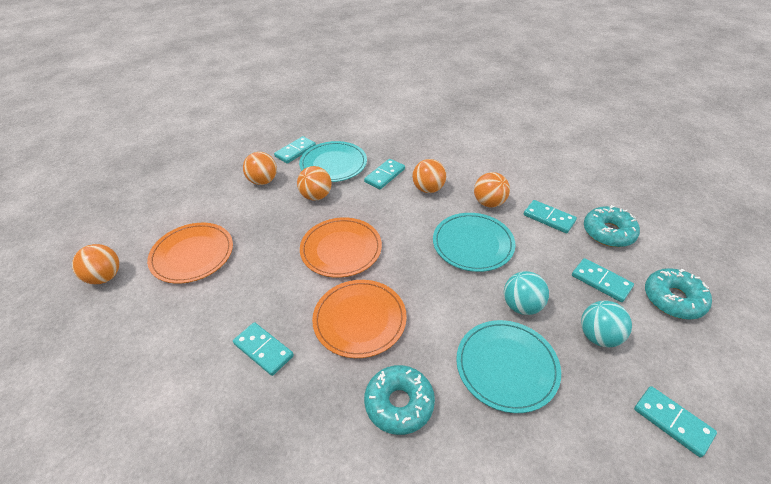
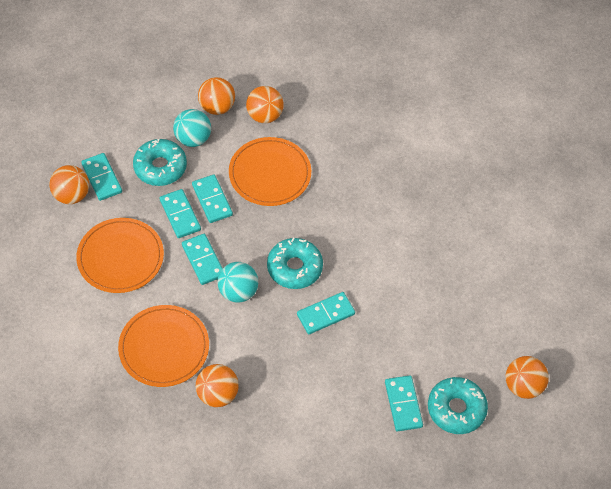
turquoise plate: [299,141,367,182] [433,213,515,272] [456,320,561,413] = 3 -> none = 0

